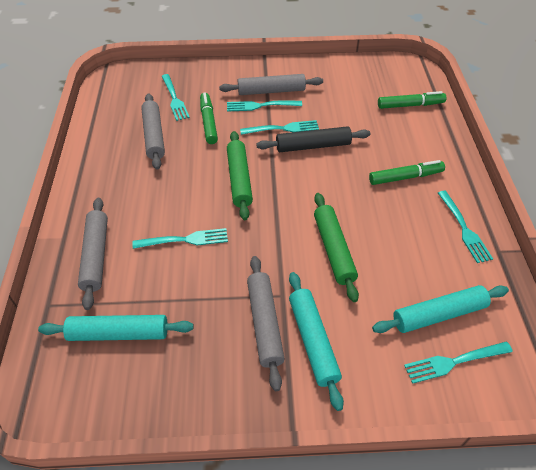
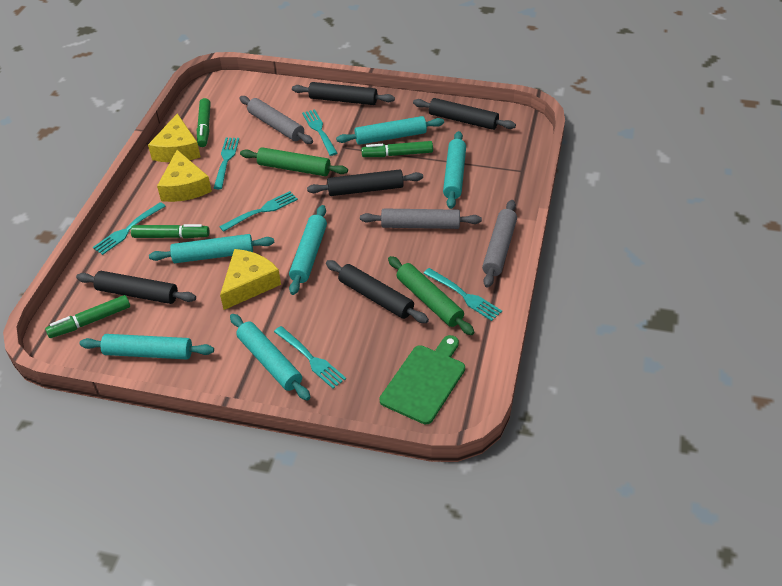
black rolling pin: [256,126,370,152] = 1 -> [76,271,196,304] [292,82,395,105] [307,169,423,196] [326,260,429,323] [413,98,516,130] = 5
green cutting board: none = 0 -> [380,335,465,424] = 1
green marker: [200,93,218,144] [369,160,445,185] [378,91,446,109] = 3 -> [45,295,130,338] [131,224,210,239] [197,98,211,147] [361,141,433,157] = 4
grey rolling pin: [78,198,108,310] [141,94,165,170] [219,74,323,95] [247,256,285,391] = 4 -> [239,96,313,144] [360,209,482,229] [482,200,517,288] = 3
turquoise rolling pin: [38,315,194,341] [289,272,344,411] [372,285,509,333] = 3 -> [79,334,214,359] [149,234,274,263] [230,314,311,401] [289,205,327,295] [336,116,444,145] [443,131,466,209] = 6
yellow cheese: none = 0 -> [148,113,200,162] [157,150,212,202] [220,249,281,310] = 3

